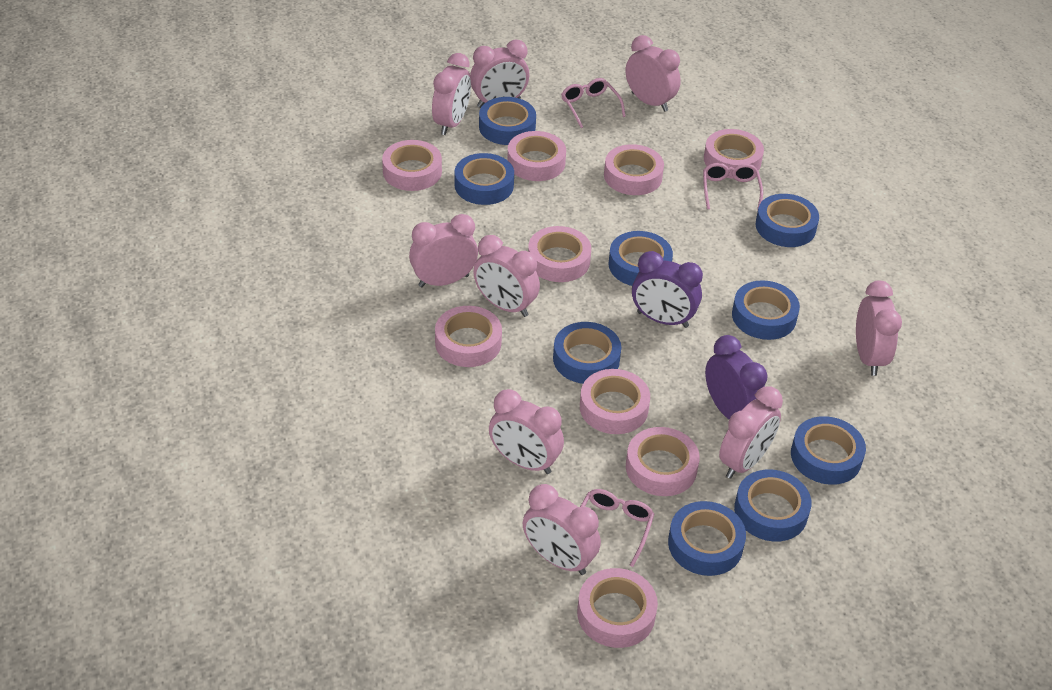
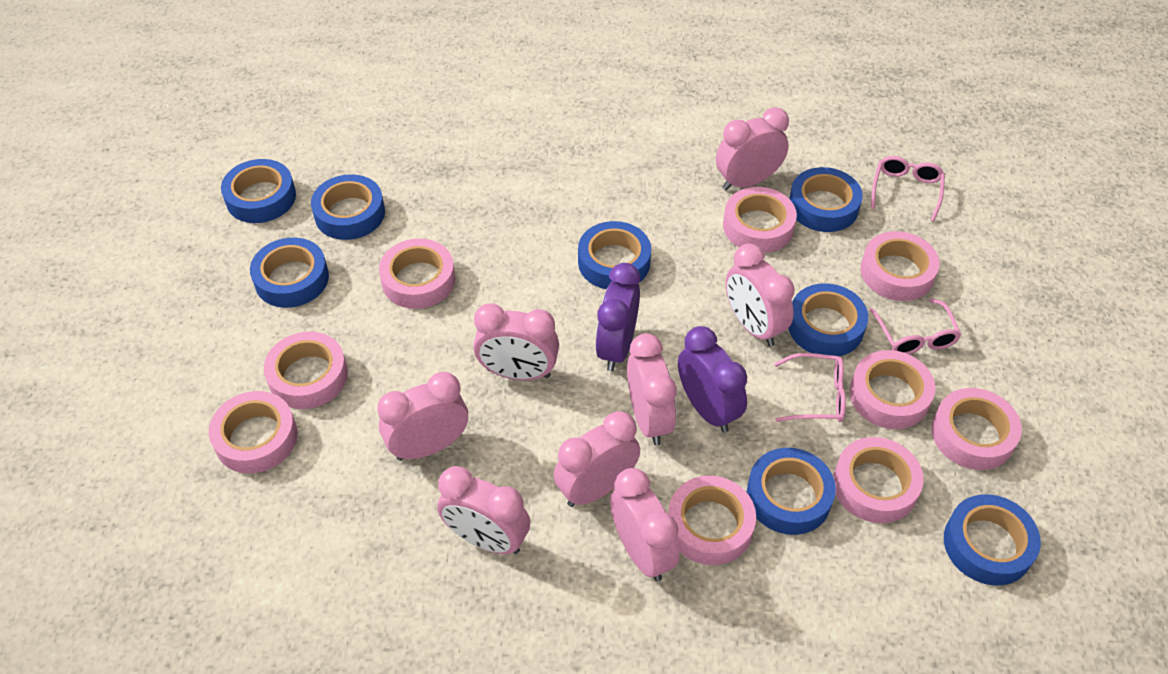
blue tape: [455,153,514,205] [479,97,536,145] [553,322,622,384] [609,231,673,286] [668,501,746,576] [732,280,800,340] [734,469,811,542] [756,194,819,247] [791,416,866,485] = 9 -> [221,159,296,223] [250,238,329,308] [311,174,385,240] [578,221,651,289] [747,448,836,535] [788,283,868,356] [789,167,863,232] [944,494,1041,585] = 8
pink clock: [409,214,478,287] [432,53,471,135] [470,40,529,108] [473,235,540,317] [489,389,564,474] [523,484,601,575] [626,35,681,112] [719,386,783,479] [856,280,902,376] = 9 -> [377,372,468,461] [437,466,530,554] [473,303,559,380] [554,411,640,507] [610,468,679,581] [627,333,677,445] [716,107,789,190] [725,244,795,347] = 8

